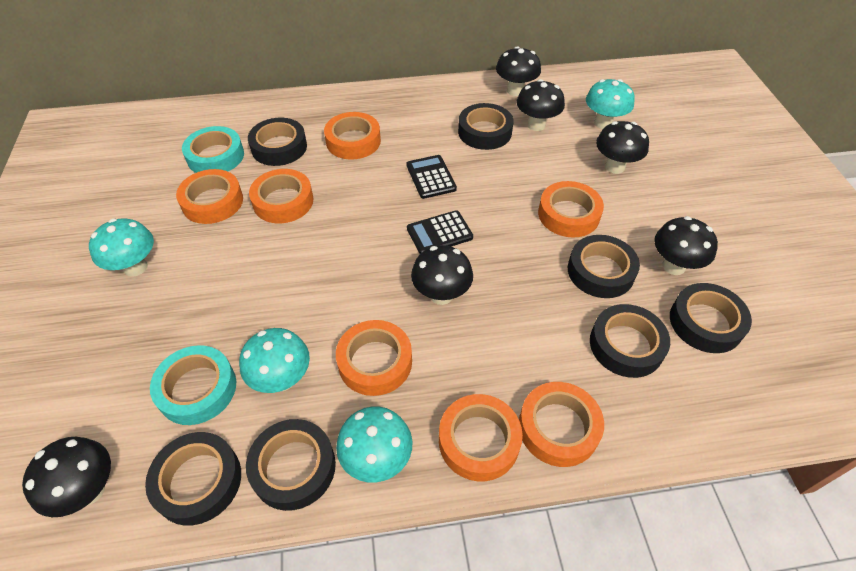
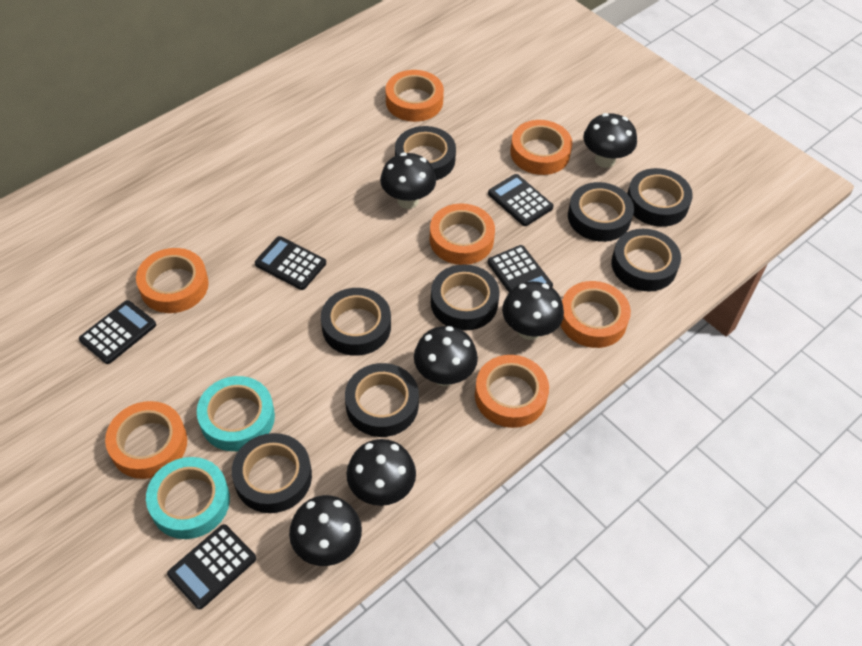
black calculator: [407,155,457,199] [407,210,473,254] = 2 -> [79,300,156,364] [167,524,256,609] [255,236,326,290] [488,174,553,226] [488,245,553,292] = 5
black tape: [145,432,241,526] [246,419,336,511] [248,118,307,166] [458,103,514,150] [568,235,640,298] [590,304,670,378] [670,283,752,353] = 7 -> [232,433,312,513] [321,288,391,356] [345,363,419,437] [395,126,456,180] [431,264,500,331] [568,182,634,242] [611,229,681,292] [627,168,693,227] = 8
turquoise mushroom: [89,218,154,277] [239,328,310,393] [336,406,412,483] [586,79,635,129] = 4 -> none = 0

